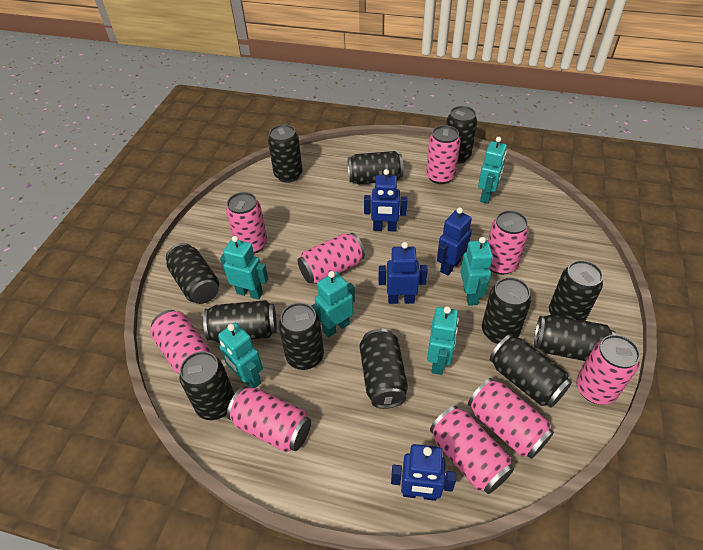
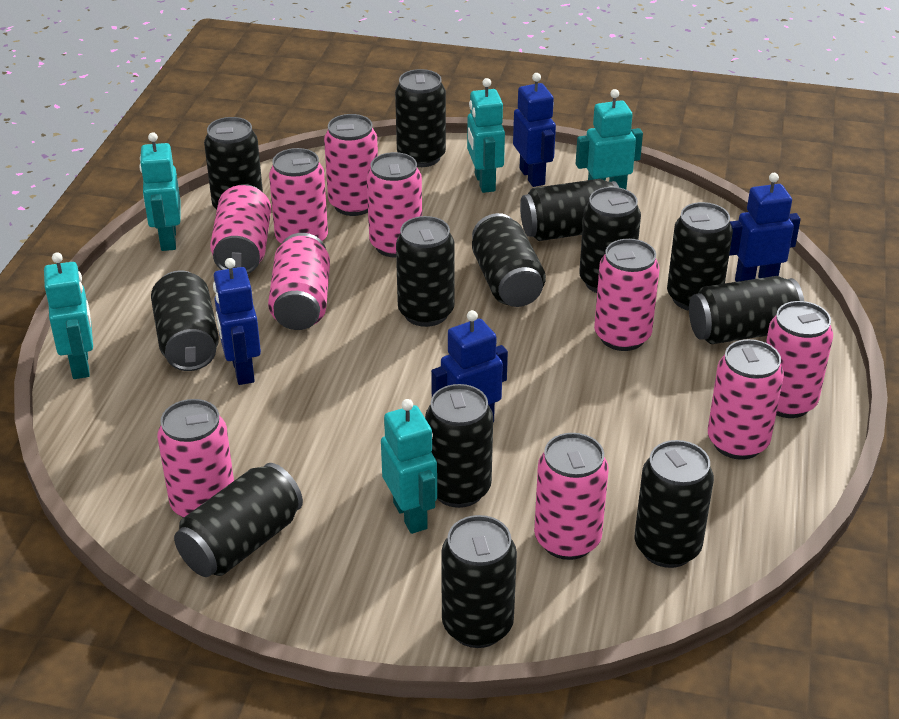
black can: [166,243,219,304] [179,351,234,420] [203,300,277,343] [268,124,302,183] [279,303,324,370] [348,151,404,184] [359,329,408,409] [446,106,477,164] [482,277,531,344] [490,334,572,408] [534,315,616,361] [549,260,603,321] = 12 -> [151,270,219,371] [174,463,303,577] [204,117,263,209] [395,69,446,167] [396,216,455,327] [425,384,493,508] [441,515,517,648] [472,213,546,307] [520,179,619,241] [579,187,641,293] [635,440,714,568] [667,202,733,311] [689,276,804,344] = 13
pink can: [150,310,210,374] [226,192,267,254] [227,386,311,452] [297,233,365,284] [426,125,461,184] [430,406,514,494] [468,378,554,459] [488,210,529,275] [576,335,640,405] = 9 -> [157,399,234,518] [210,184,271,274] [268,233,330,330] [269,148,328,244] [324,114,378,216] [367,152,422,258] [534,433,609,560] [594,239,660,351] [708,339,784,460] [766,301,833,418] = 10
turquoise robot: [218,323,263,388] [220,236,268,300] [311,271,355,338] [427,306,459,375] [460,237,493,306] [478,137,507,204] = 6 -> [44,253,93,379] [139,132,180,251] [381,399,437,534] [467,78,505,193] [576,89,643,189] = 5

